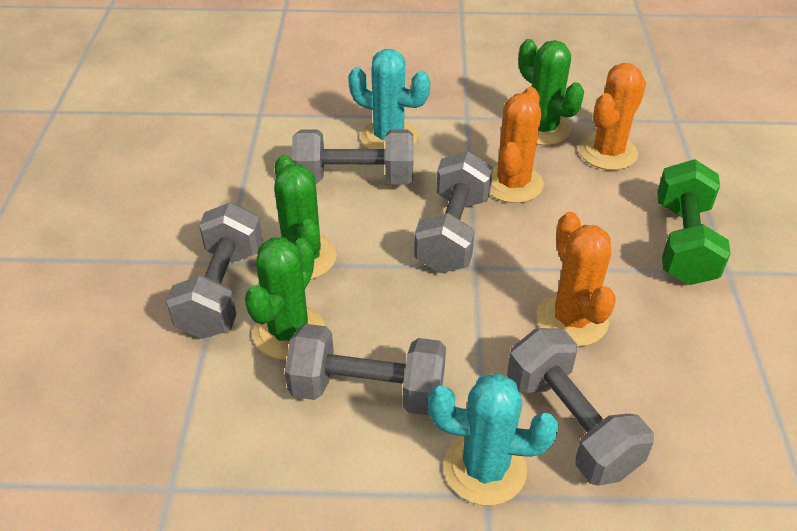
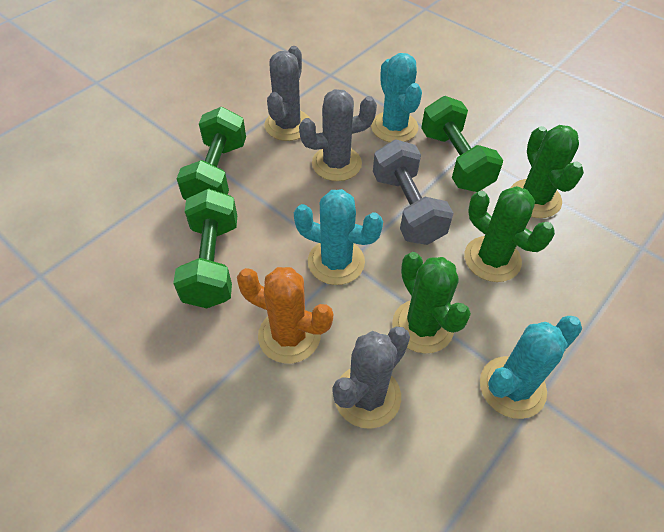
green dumbbell: [657,159,731,285] = 1 -> [173,189,237,308] [177,107,246,200] [421,96,503,192] = 3
grey cactus: none = 0 -> [264,46,310,141] [299,89,377,181] [333,327,410,429] = 3
grey dumbbell: [166,202,263,339] [285,324,446,415] [292,129,413,184] [414,151,493,273] [507,328,654,486] = 5 -> [373,140,454,245] = 1
orange cactus: [490,87,544,203] [537,212,616,347] [579,63,646,170] = 3 -> [237,267,333,363] = 1
turquoise cactus: [348,49,430,149] [428,373,558,506] = 2 -> [294,189,383,285] [371,53,422,142] [480,316,582,419] = 3

